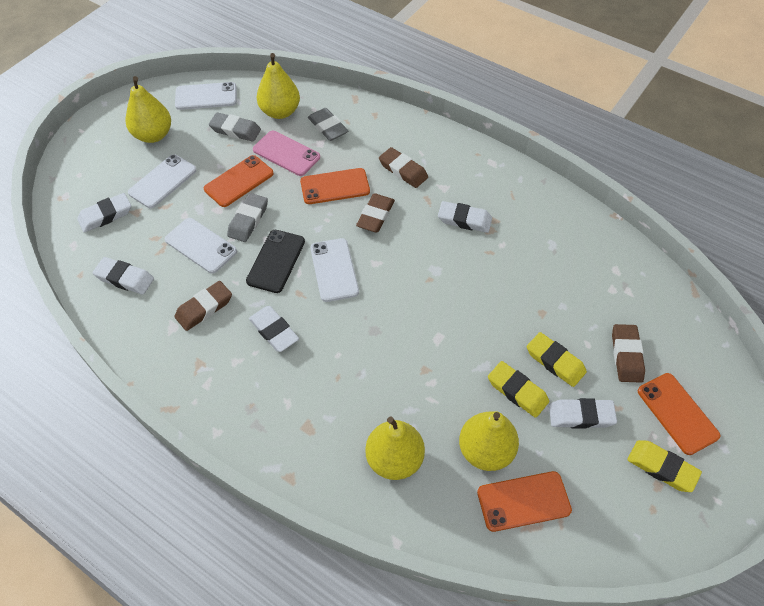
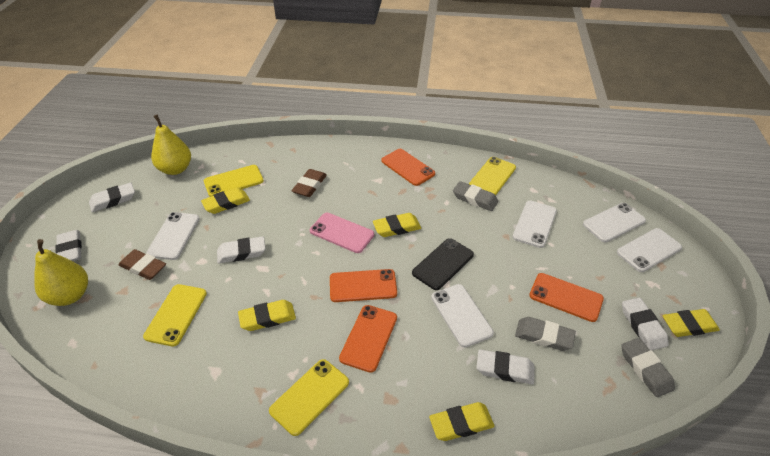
brown eraser: [174,281,232,331] [356,193,395,232] [379,147,428,188] [612,324,645,383] = 4 -> [118,249,166,280] [292,169,327,197] = 2
white phone: [128,154,196,208] [165,218,237,274] [175,82,237,110] [310,238,359,302] = 4 -> [146,212,200,260] [431,284,494,347] [513,201,557,248] [583,203,646,242] [617,228,682,272] = 5
yellow eraser: [488,361,549,418] [527,332,587,387] [627,440,702,492] = 3 -> [201,188,250,214] [238,300,296,331] [373,213,421,237] [429,402,494,441] [663,309,720,337] = 5
yellow pear: [126,76,171,143] [257,53,300,119] [365,416,425,480] [459,411,519,471] = 4 -> [34,239,88,306] [151,114,191,175] = 2
yellow phone: none = 0 -> [143,284,207,346] [204,165,264,197] [269,359,349,436] [469,157,516,196] = 4

